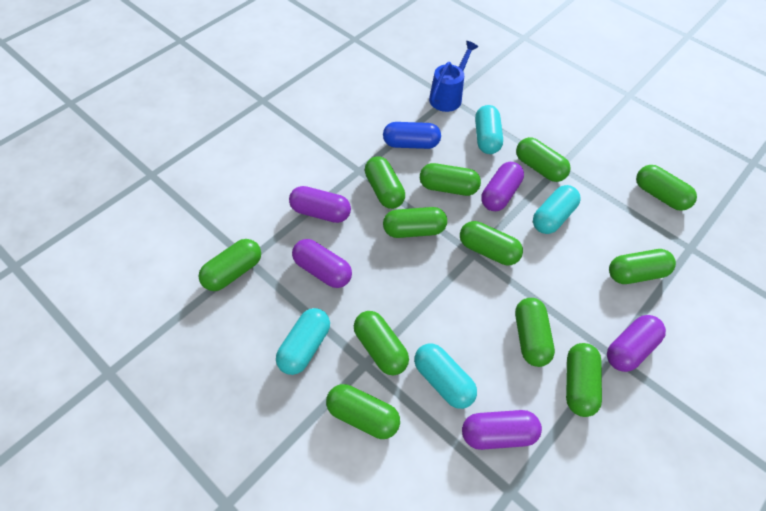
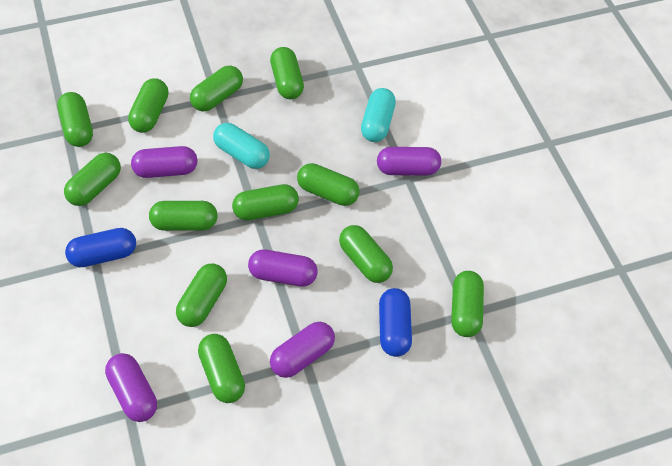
blue capsule: [383,122,441,149] = 1 -> [65,228,136,267] [379,288,412,357] = 2
blue watering can: [429,41,478,112] = 1 -> none = 0
turquoise capsule: [276,308,330,375] [414,344,477,409] [475,105,503,154] [533,185,581,234] = 4 -> [213,123,270,169] [361,88,396,142] = 2

